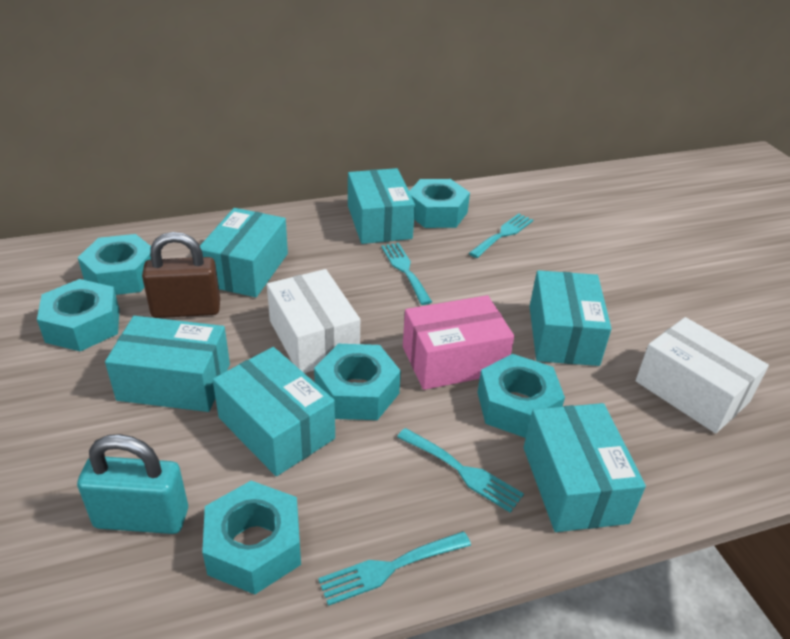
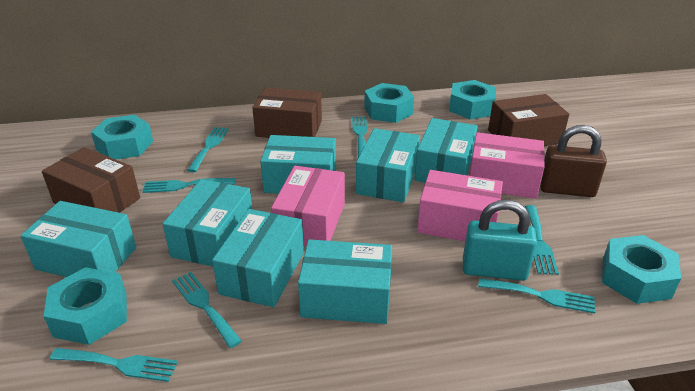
brown box: none = 0 -> [42,147,140,213] [252,88,322,138] [488,94,569,146] = 3
pink box: [403,295,514,390] = 1 -> [271,166,345,246] [417,170,503,241] [469,132,545,199] = 3
turquoise box: [105,316,230,412] [200,208,288,297] [213,347,335,476] [348,168,415,244] [523,403,646,532] [529,270,612,366] = 6 -> [20,201,136,277] [163,179,252,267] [212,209,304,307] [260,135,336,194] [298,239,392,324] [356,128,420,202] [415,118,478,183] = 7
turquoise fork: [318,531,471,606] [381,243,432,305] [397,428,524,513] [469,214,533,258] = 4 -> [50,348,178,382] [142,178,235,193] [172,272,242,348] [187,127,229,172] [352,116,368,158] [478,278,596,313] [525,205,559,275] = 7
turquoise nut: [37,279,120,352] [78,234,151,295] [202,481,301,594] [314,344,401,420] [409,179,470,228] [477,354,565,438] = 6 -> [44,267,127,345] [91,115,153,160] [364,83,414,123] [449,80,496,119] [602,235,681,304] = 5
white box: [267,269,360,373] [636,317,769,434] = 2 -> none = 0

